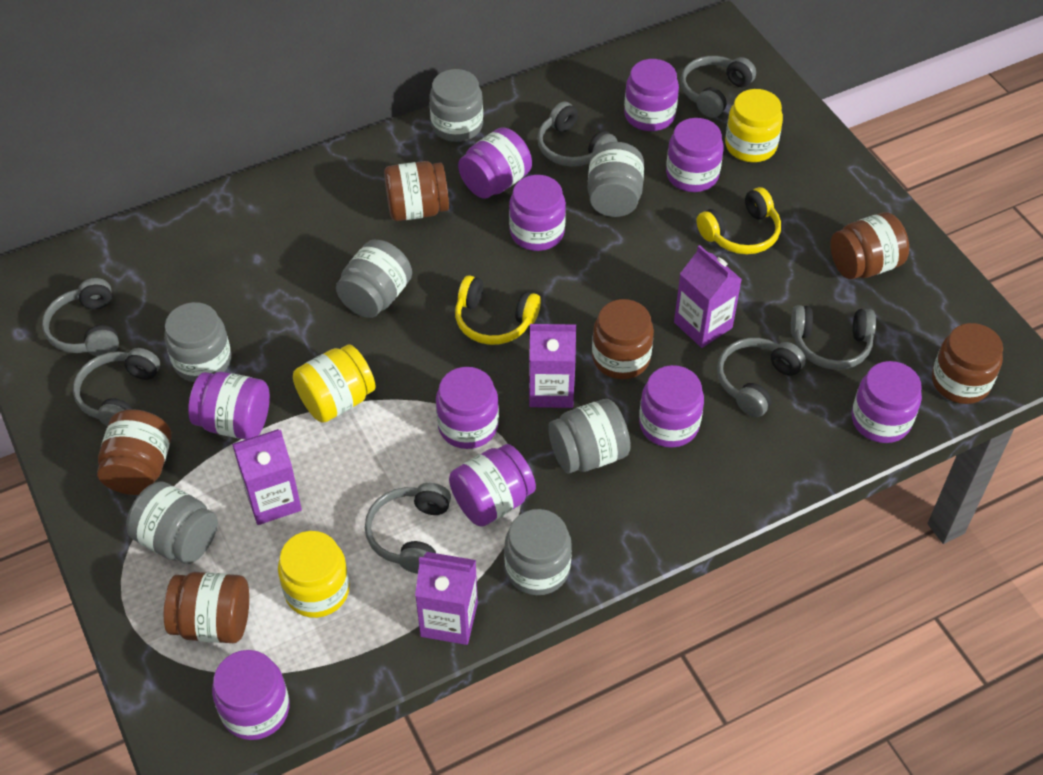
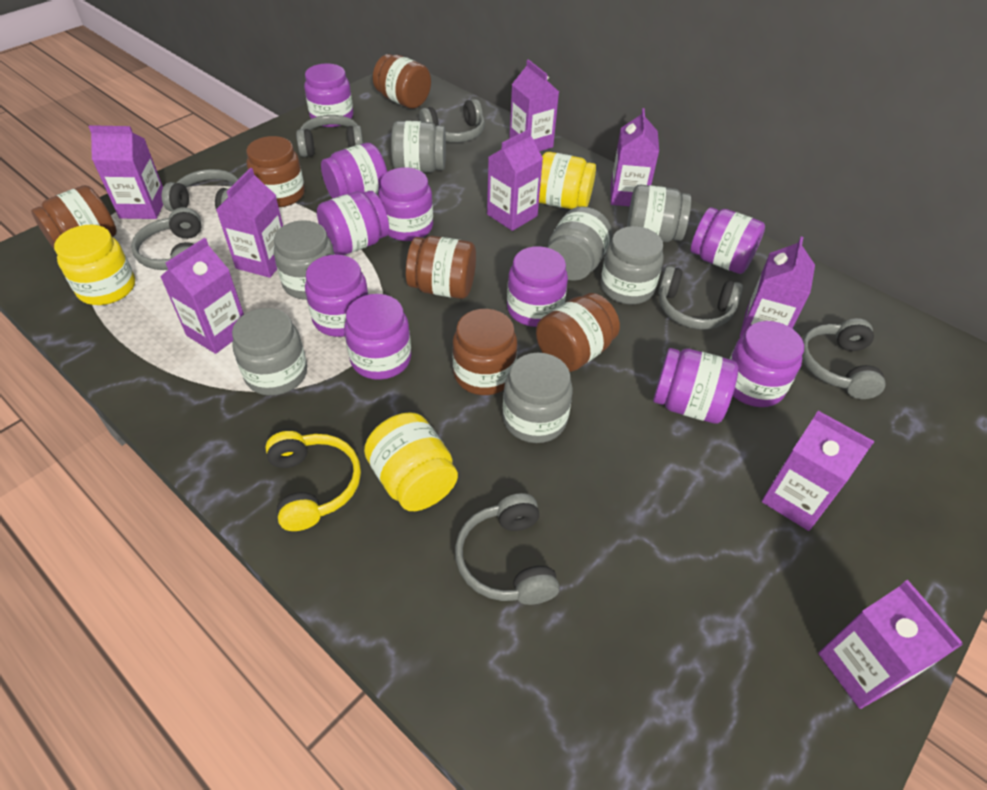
purple carton: [232,429,302,525] [415,552,478,645] [529,324,576,408] [674,245,742,348] = 4 -> [88,125,163,219] [160,238,244,354] [216,168,283,278] [487,129,543,231] [509,59,559,152] [611,108,659,206] [740,237,815,337] [762,411,875,531] [818,580,963,709] = 9
yellow headphones: [455,275,541,345] [697,187,781,254] = 2 -> [265,431,361,531] = 1

